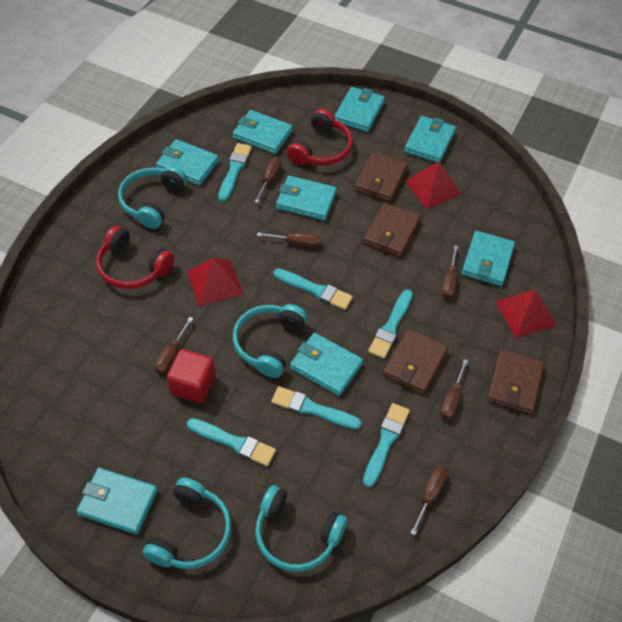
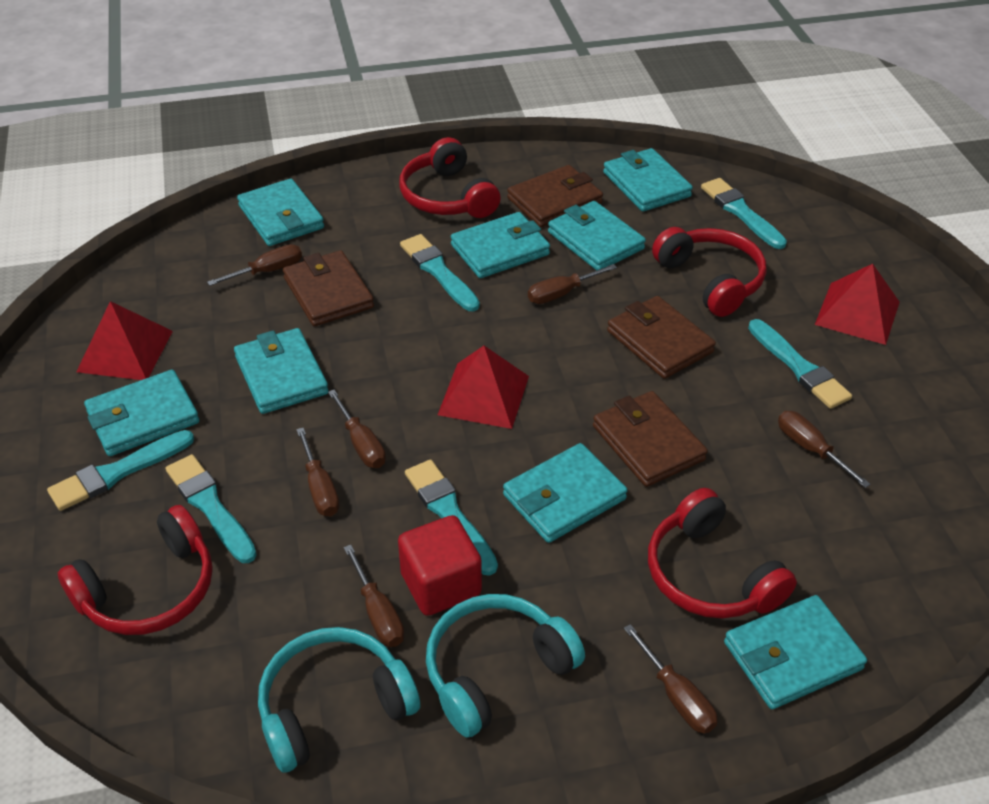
brown screwdriver: [154,317,194,374] [254,157,282,203] [257,232,321,247] [411,466,447,535] [440,359,468,420] [441,245,458,299] = 6 -> [207,244,302,286] [296,428,340,516] [328,390,386,468] [344,545,404,647] [528,264,617,304] [624,624,718,734] [778,411,870,488] = 7
red headphones: [96,225,174,289] [287,109,353,166] = 2 -> [58,505,213,635] [399,137,501,218] [648,488,797,618] [652,227,766,317] = 4
turquoise headphones: [118,166,187,229] [142,478,231,569] [233,304,307,378] [255,485,347,572] = 4 -> [258,627,420,773] [426,594,585,738] = 2

